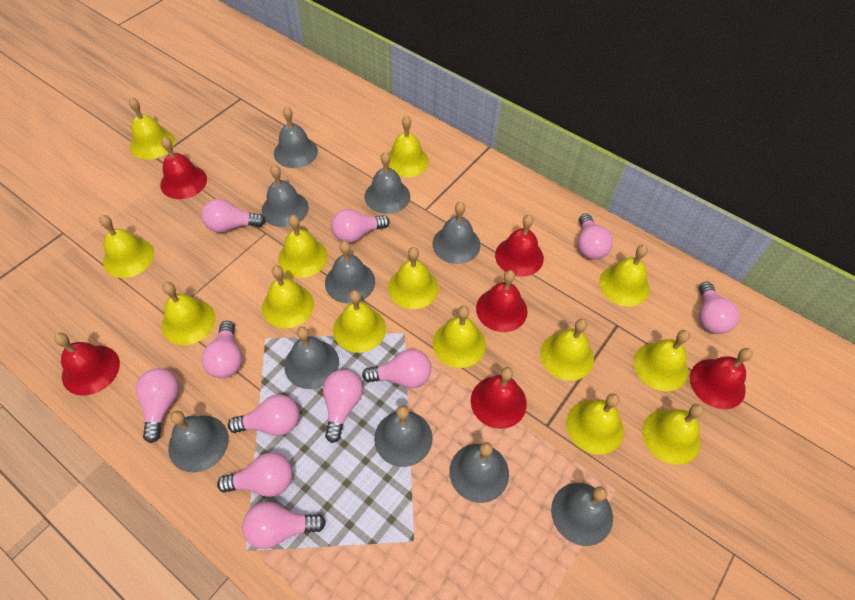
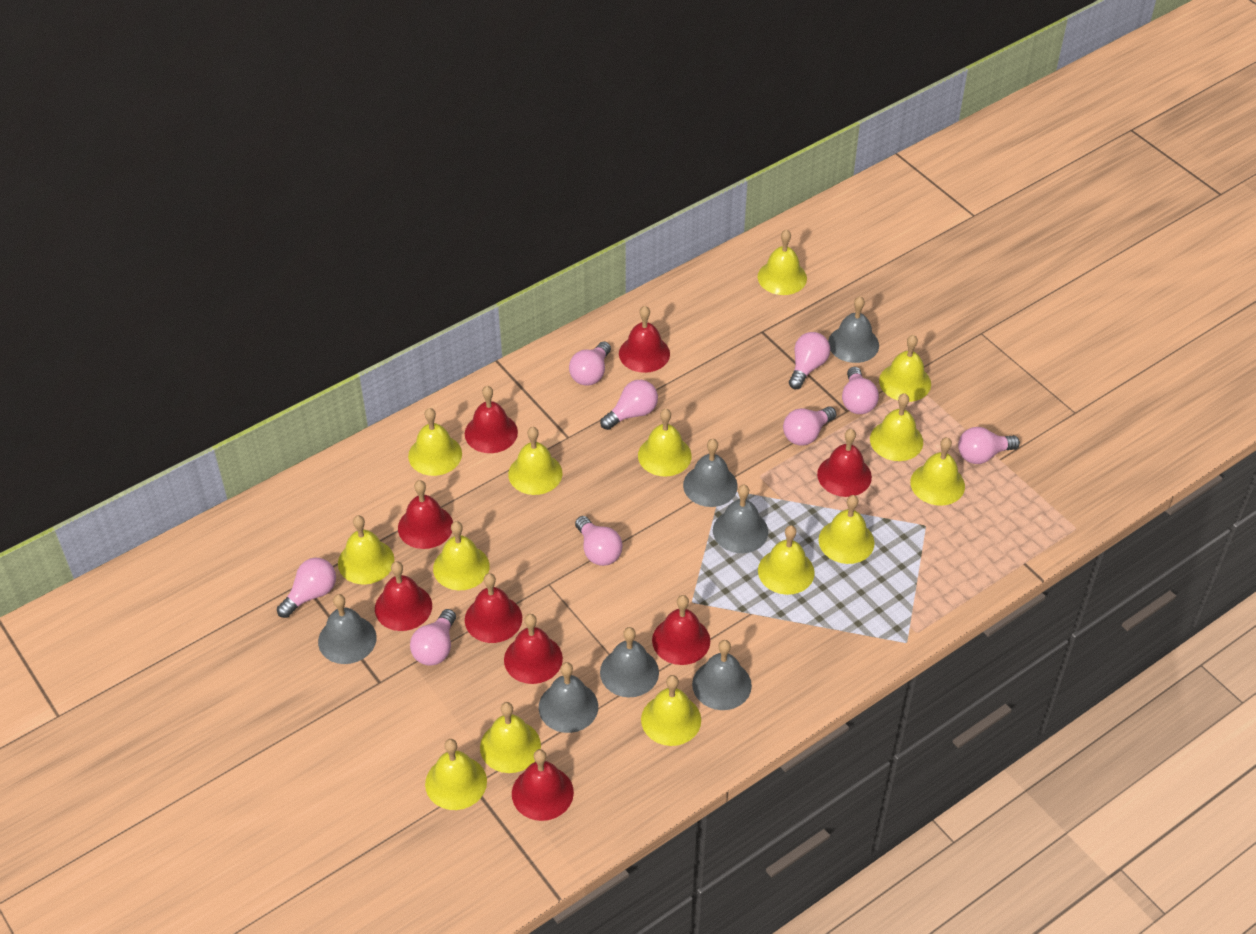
grey bell: [168,411,229,472] [262,165,309,227] [274,106,318,168] [284,327,339,389] [325,241,375,304] [365,152,410,214] [374,405,433,467] [432,202,480,264] [449,442,509,503] [551,483,613,546] = 10 -> [318,594,377,664] [539,662,598,733] [600,627,659,697] [683,439,738,507] [692,640,752,710] [713,485,768,553] [828,296,879,363] = 7
pink light bulb: [136,368,179,443] [201,199,265,233] [201,321,242,378] [217,452,293,497] [228,394,299,436] [242,501,326,549] [323,369,363,443] [331,209,390,243] [362,349,431,388] [578,213,613,260] [699,281,739,334] = 11 -> [277,558,336,618] [410,609,456,666] [569,341,611,386] [575,516,623,566] [600,380,658,430] [783,407,836,445] [789,332,830,389] [842,367,879,414] [958,427,1020,464] = 9
red bell: [54,332,120,396] [160,137,207,199] [471,367,527,429] [476,270,527,332] [495,215,544,277] [690,348,753,409] = 6 -> [375,561,432,631] [398,480,453,549] [465,386,518,453] [465,573,522,643] [504,614,563,684] [512,749,574,821] [619,306,670,373] [652,595,710,665] [817,429,872,497] = 9

